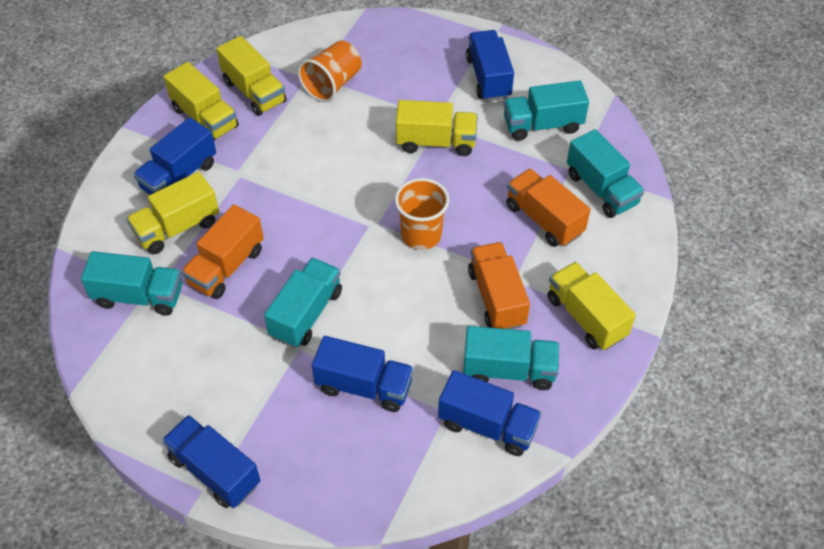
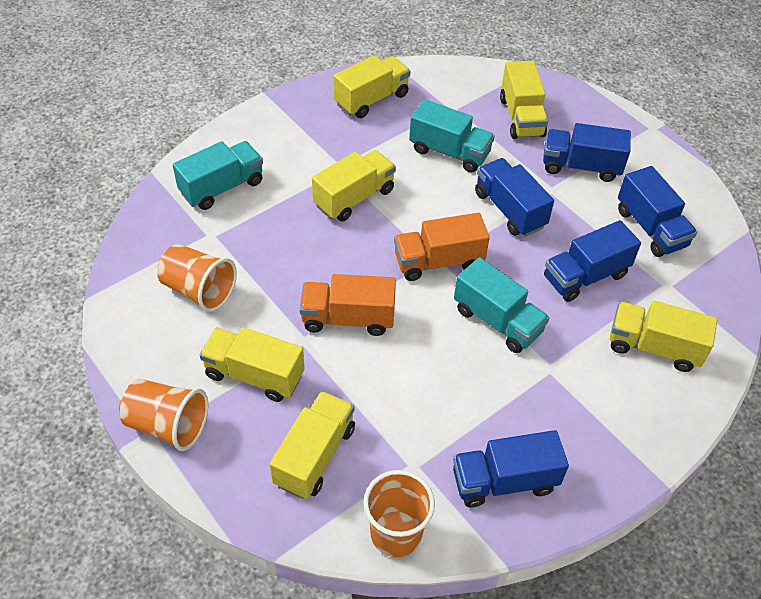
orange cup: [298,40,362,102] [394,178,449,250] = 2 -> [119,379,208,451] [157,244,237,312] [364,470,435,557] = 3
orange truck: [181,204,264,299] [468,242,530,329] [506,169,591,247] = 3 -> [300,274,396,336] [394,213,490,281] = 2
turquoise truck: [81,251,182,316] [264,258,342,348] [463,326,559,390] [504,80,589,141] [567,129,645,218] = 5 -> [173,141,263,210] [409,99,495,173] [454,257,549,353] = 3
yellow truck: [126,172,219,254] [164,62,239,141] [216,36,287,116] [396,100,478,156] [548,262,636,350] = 5 -> [200,327,305,402] [270,391,355,499] [312,150,396,222] [334,55,411,118] [500,61,548,139] [610,301,717,372] = 6

